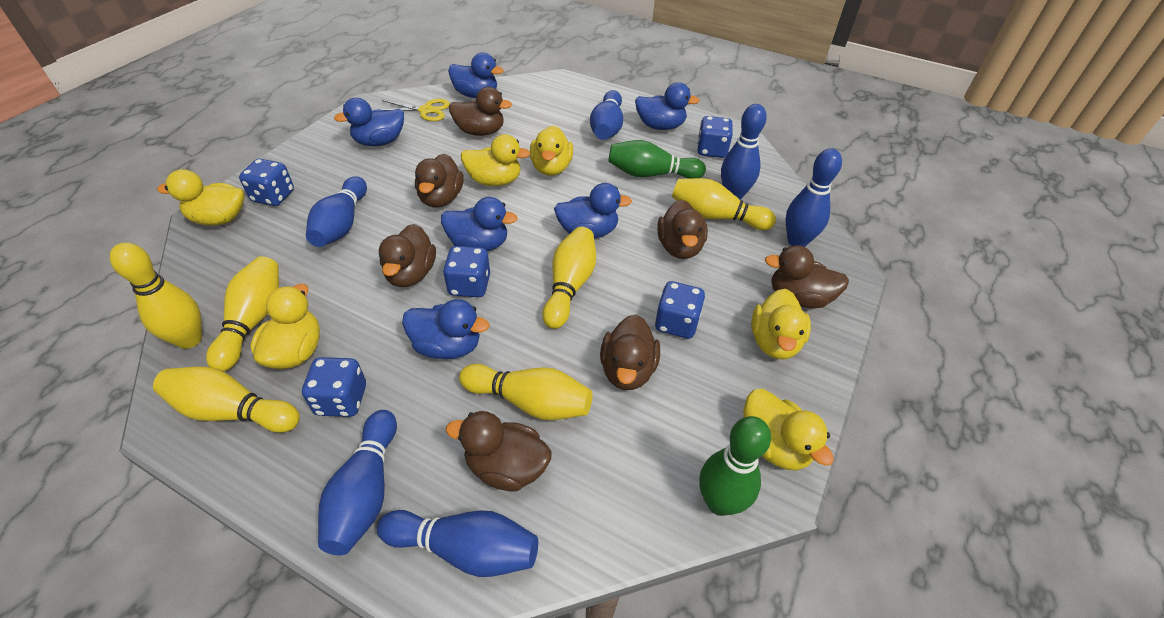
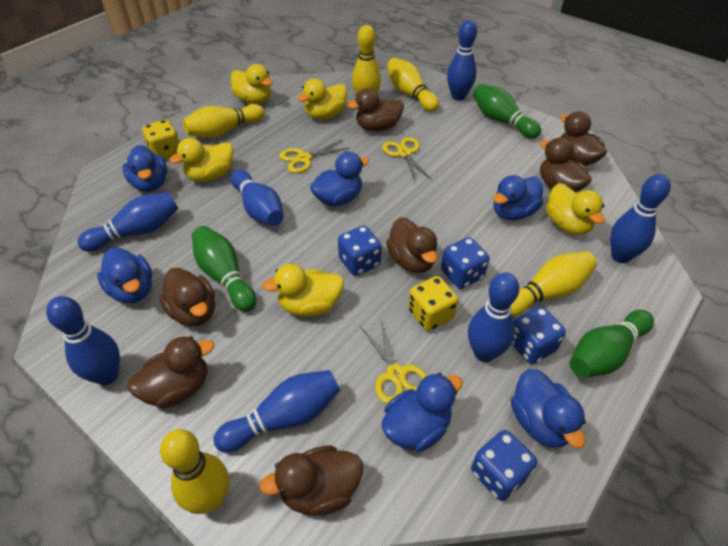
blue bowling pin: [306,176,367,247] [318,410,397,555] [377,510,538,577] [590,90,623,140] [721,104,767,200] [785,148,842,247] = 6 -> [46,296,120,385] [77,193,178,252] [213,370,340,452] [231,170,284,226] [447,20,477,101] [468,273,520,362] [610,174,671,263] = 7
blue dice: [239,159,294,206] [302,357,366,417] [443,246,490,297] [655,281,705,339] [697,116,732,158] = 5 -> [338,226,382,276] [441,237,489,289] [471,430,537,501] [512,306,566,364] = 4
green bowling pin: [608,140,706,179] [699,416,771,516] = 2 -> [192,226,256,312] [473,84,541,139] [570,310,654,378] = 3
yellow bowling pin: [110,243,202,349] [153,366,300,433] [206,256,279,372] [459,364,592,420] [542,227,596,329] [672,178,776,230] = 6 -> [160,429,229,514] [183,104,265,138] [352,25,381,94] [387,58,439,112] [511,251,597,316] = 5
yellow dice: none = 0 -> [142,120,180,159] [408,276,458,331] = 2
yellow duck: [157,169,244,225] [250,284,320,369] [461,134,530,186] [530,125,573,176] [744,389,834,471] [751,289,811,359] = 6 -> [169,138,233,182] [231,64,273,104] [262,264,344,316] [297,79,347,119] [546,183,605,235] = 5
yellow scissors: [382,99,450,121] = 1 -> [279,140,350,173] [360,320,427,404] [382,137,432,183] = 3

